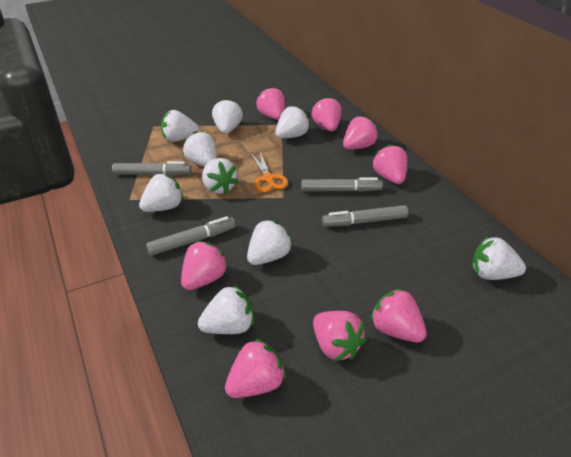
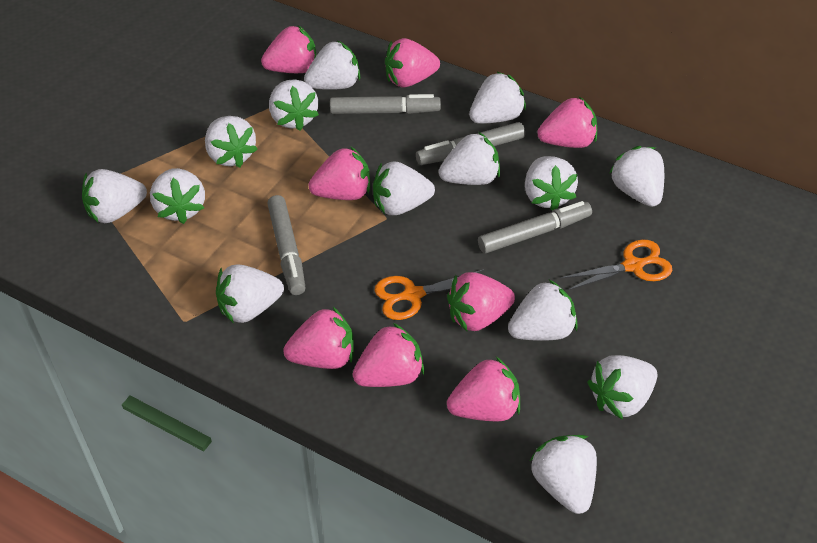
orange scissors: [251,152,288,192] = 1 -> [374,269,484,320] [560,240,672,291] = 2
white strawberry: [139,173,184,212] [161,110,199,142] [183,131,217,167] [198,284,254,334] [202,158,239,195] [212,98,243,134] [247,219,293,265] [275,106,310,138] [472,236,526,280] = 9 -> [82,169,147,223] [150,168,205,224] [205,116,258,168] [216,264,284,323] [269,79,319,131] [304,40,360,90] [373,162,435,215] [439,132,500,185] [469,71,526,124] [508,279,578,341] [525,156,578,211] [530,435,597,514] [587,355,657,420] [609,146,664,207] = 14

